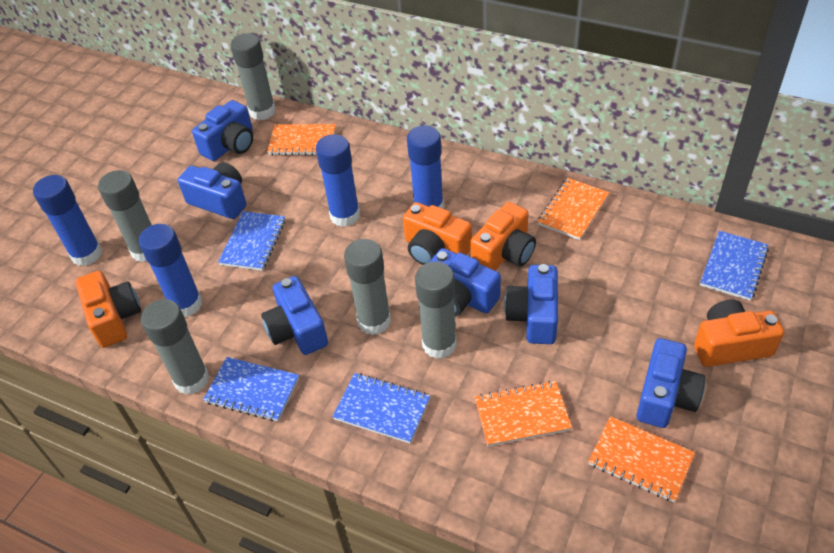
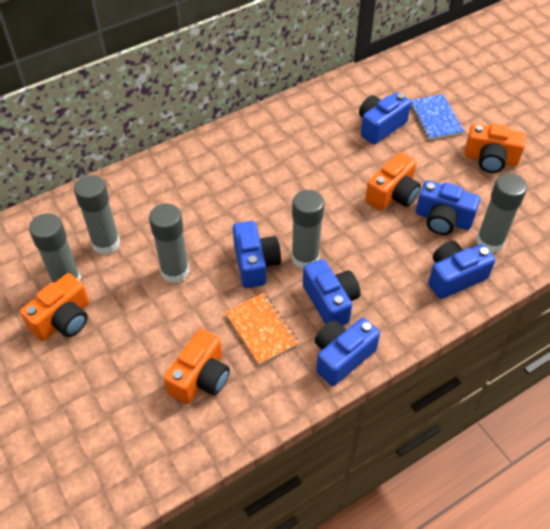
blue glue stick: [33,175,102,266] [139,224,202,317] [316,134,360,227] [407,125,444,209] = 4 -> none = 0
blue notebook: [203,357,299,421] [218,211,285,271] [332,373,430,443] [700,231,769,301] = 4 -> [411,94,464,140] = 1
orange notebook: [267,124,336,155] [475,381,572,447] [537,178,610,240] [588,416,695,502] = 4 -> [225,293,298,365] = 1

